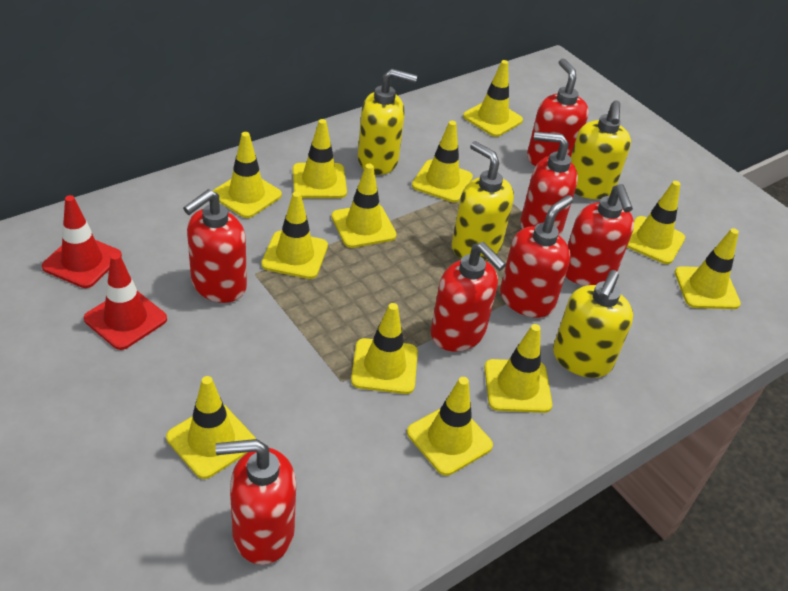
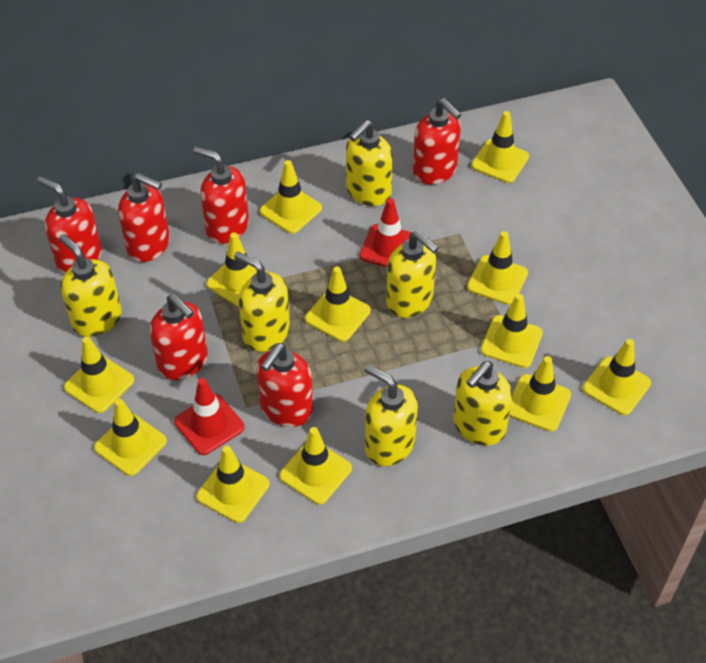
red soap dispenser: [183,189,247,303] [215,439,296,565] [431,242,506,352] [500,195,573,318] [520,132,578,236] [527,58,589,166] [565,184,634,286] = 7 -> [37,176,102,274] [118,173,170,262] [150,294,208,380] [193,146,249,244] [256,343,313,427] [413,98,461,185] = 6
yellow soap dispenser: [358,69,417,175] [452,141,514,261] [553,270,633,378] [571,100,631,199] = 4 -> [59,234,122,337] [234,251,290,352] [346,120,393,206] [364,364,418,466] [386,231,439,318] [453,361,512,446] = 6

